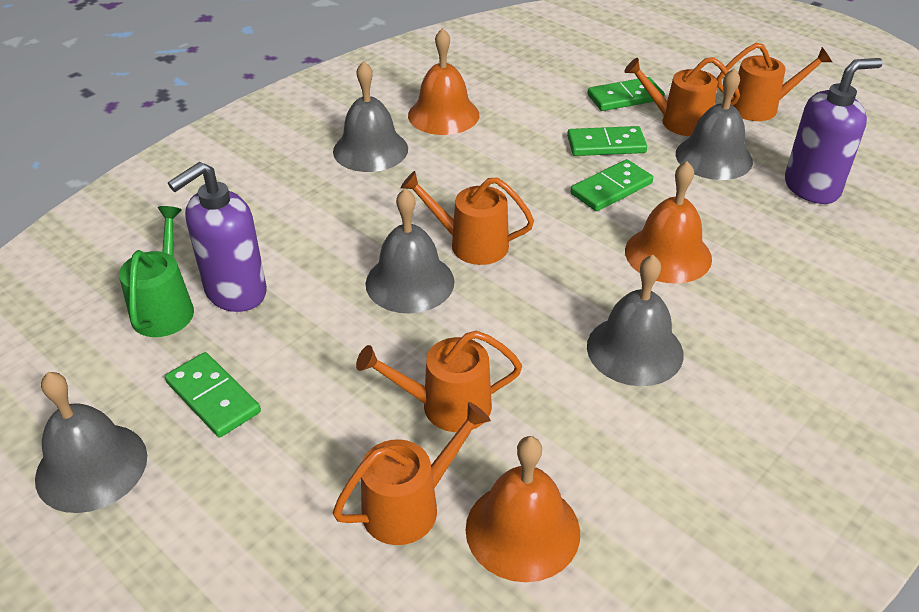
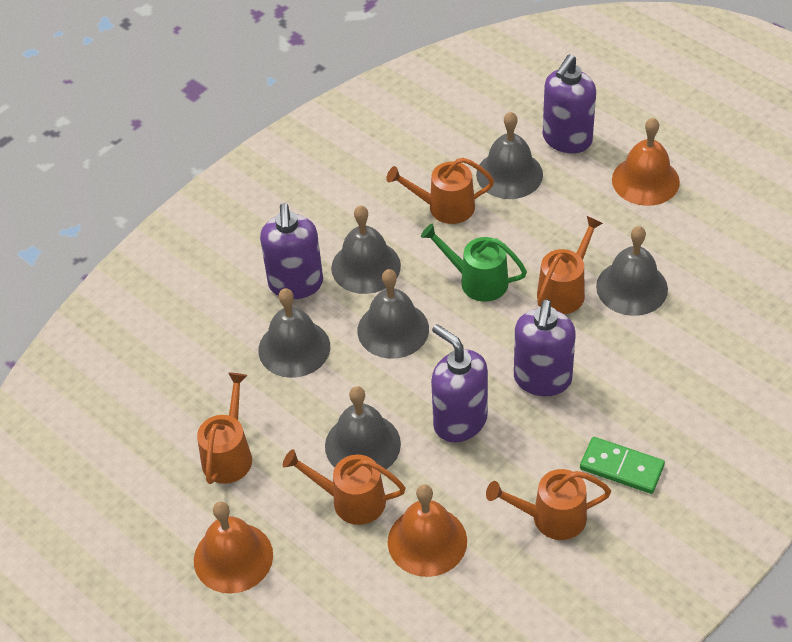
green domino: [165,352,261,438] [567,126,647,156] [571,159,653,211] [587,77,664,111] = 4 -> [580,437,665,494] = 1
grey bell: [35,372,147,513] [333,61,408,172] [365,188,455,314] [587,255,684,386] [676,68,753,180] = 5 -> [258,288,330,378] [325,386,401,469] [331,205,401,294] [357,269,429,359] [476,112,543,199] [596,226,668,316] = 6
purple soap dispenser: [168,162,267,312] [785,58,883,204] = 2 -> [260,203,323,299] [431,324,488,442] [514,299,576,396] [543,54,596,153] = 4

